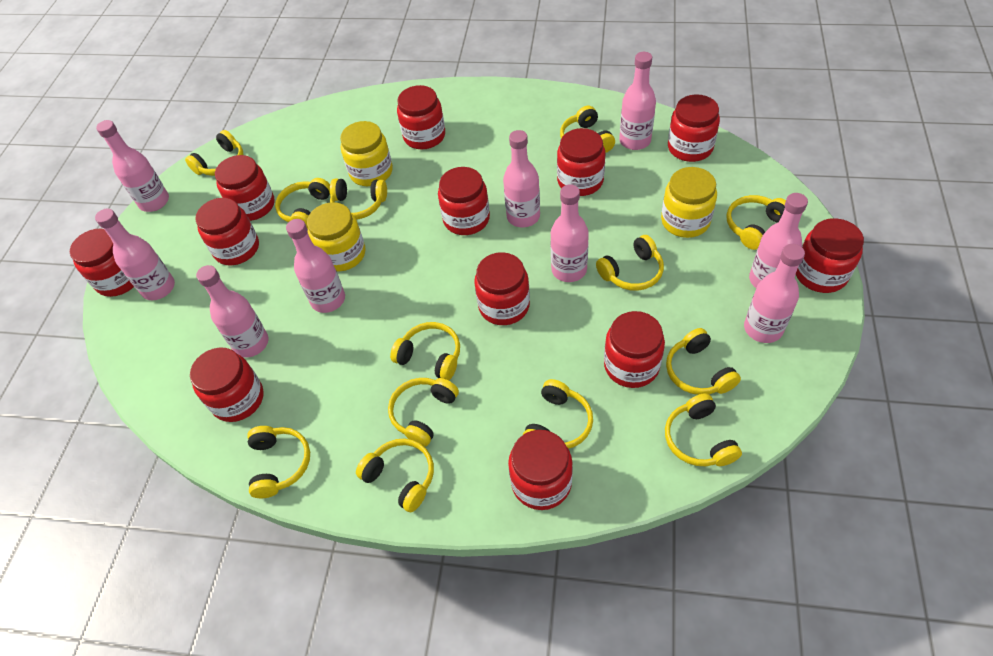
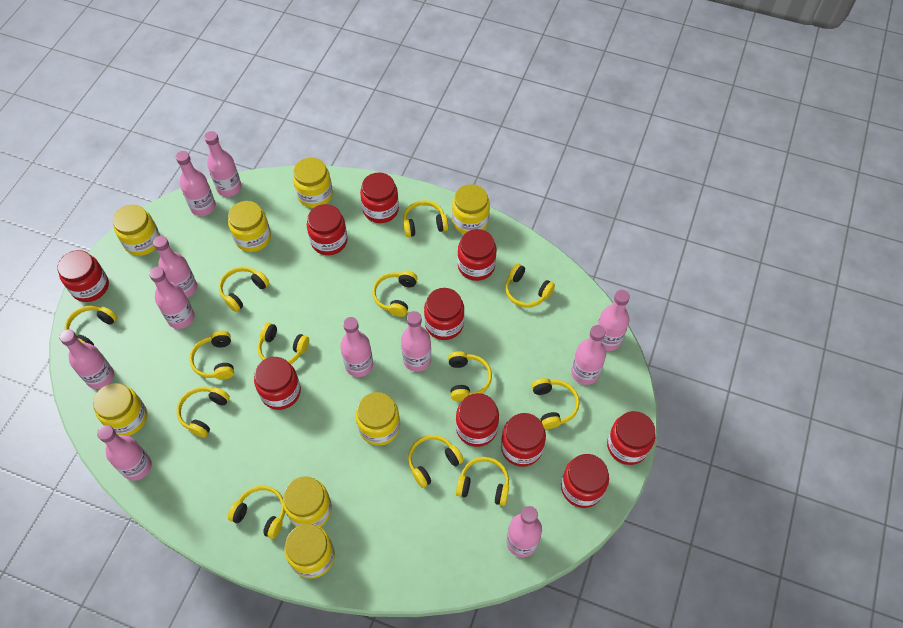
pink bottle: [95,209,175,300] [96,120,169,212] [196,265,268,358] [286,219,345,313] [503,130,540,227] [550,184,589,282] [619,52,656,150] [744,244,805,343] [749,193,808,288] = 9 -> [59,329,114,389] [97,425,152,481] [149,267,195,329] [153,236,197,298] [176,151,216,216] [204,131,242,197] [340,317,373,377] [401,311,431,372] [507,506,542,557] [571,325,606,385] [598,290,630,351] = 11
red jar: [70,229,134,297] [190,347,264,422] [195,198,259,265] [215,155,275,221] [397,85,445,149] [438,167,490,235] [474,252,530,325] [508,430,573,510] [557,128,605,196] [604,311,665,388] [668,94,720,162] [796,218,864,293] = 12 -> [58,250,109,302] [254,357,301,410] [307,204,348,255] [360,172,399,223] [424,288,464,340] [456,393,499,447] [458,229,497,281] [501,413,546,467] [561,454,609,508] [607,411,656,465] = 10
yellow jar: [307,202,365,271] [340,121,393,186] [661,167,717,238] = 3 -> [93,383,147,436] [113,205,160,256] [228,201,271,252] [283,476,332,527] [284,524,335,578] [293,157,333,208] [356,392,400,446] [452,184,490,234] = 8

